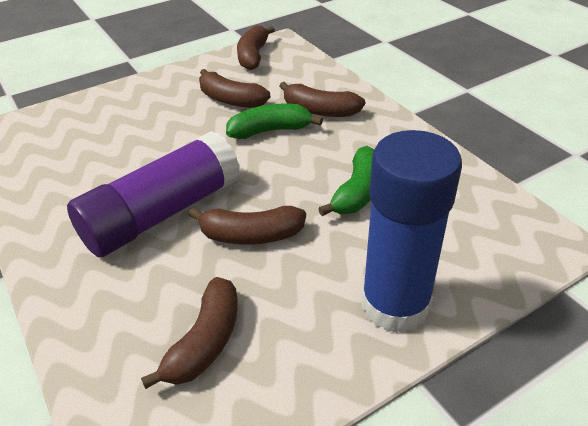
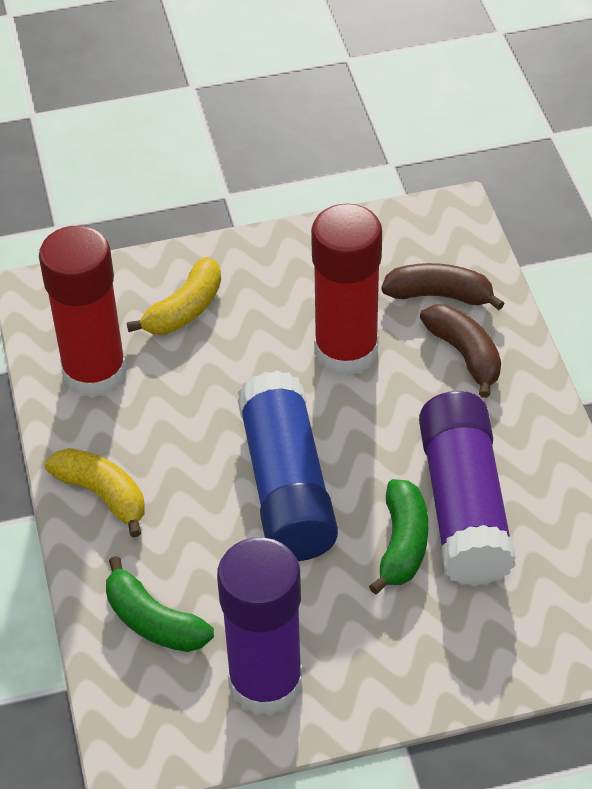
brown banana: [141,277,238,389] [189,206,306,245] [199,69,270,108] [237,25,275,70] [280,82,365,117] = 5 -> [381,263,504,310] [420,305,501,398] = 2
purple glue stick: [67,131,240,257] = 1 -> [217,537,303,716] [419,391,516,586] = 2
red glue stick: none = 0 -> [39,226,127,398] [311,204,382,376] = 2
yellow banana: none = 0 -> [45,448,145,537] [127,257,221,335] = 2

